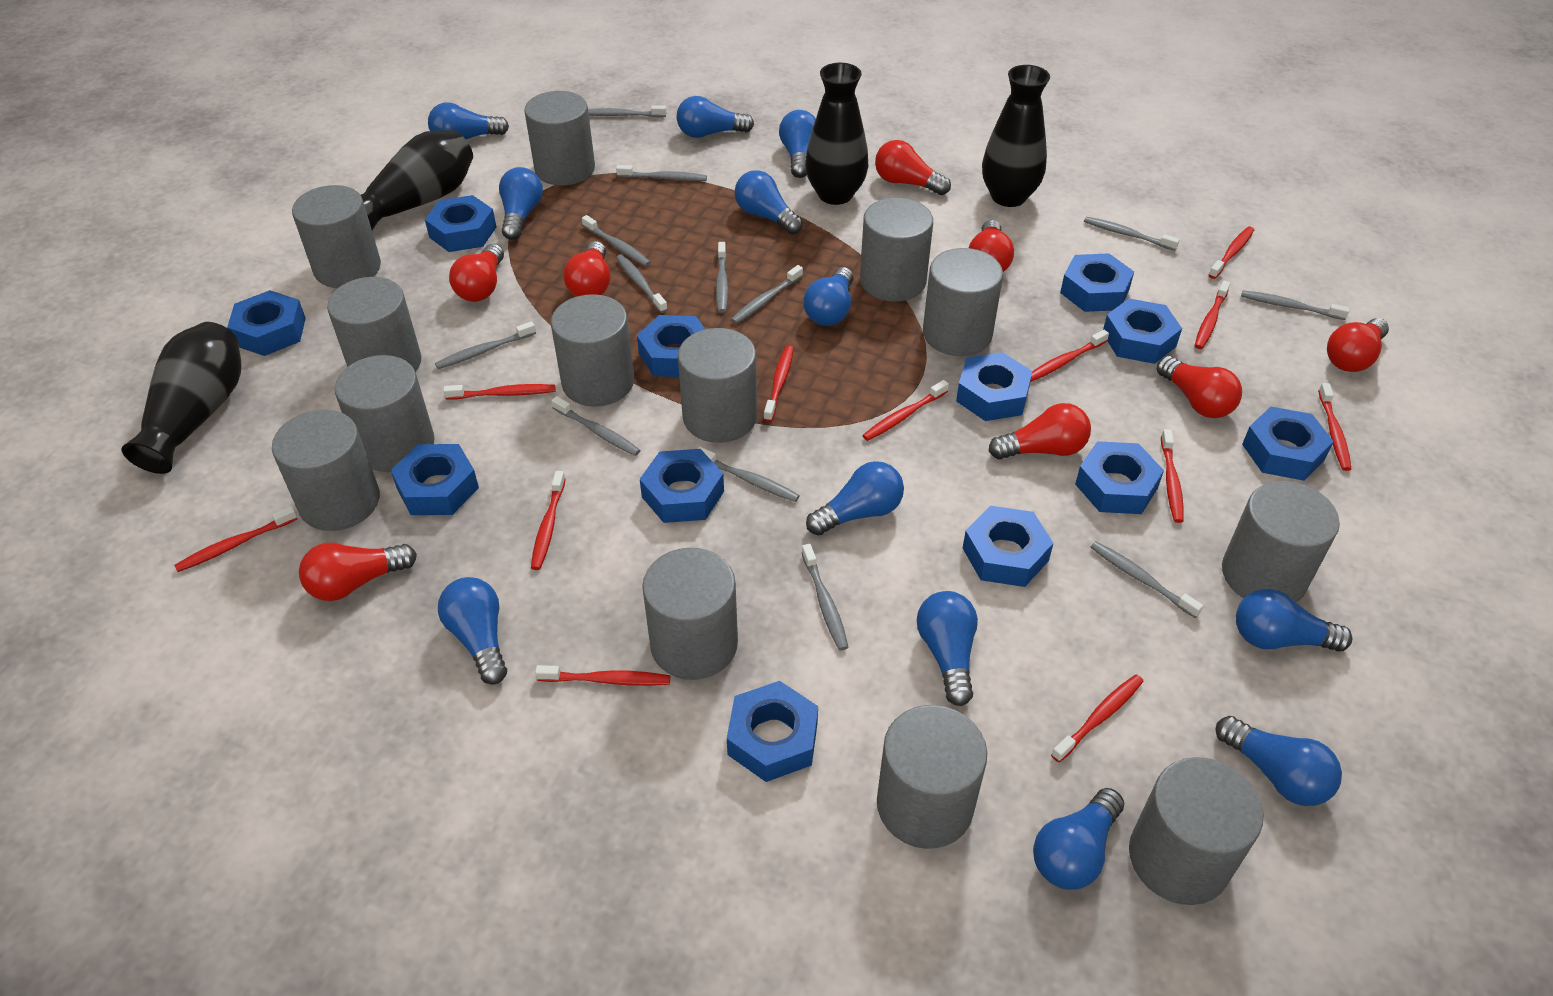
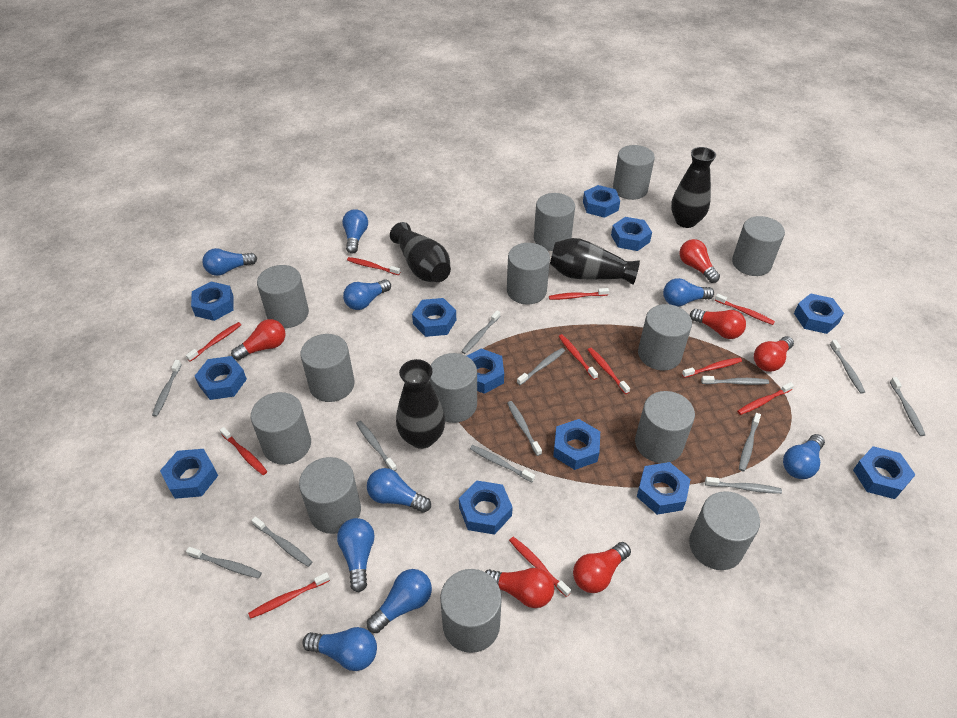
blue light bulb: [428,102,509,139] [438,577,507,685] [499,167,543,240] [677,96,754,138] [734,170,803,234] [779,110,816,178] [803,267,854,326] [806,461,904,535] [917,591,978,706] [1033,788,1124,890] [1216,716,1342,806] [1236,589,1352,652] = 12 -> [202,248,257,276] [302,627,377,671] [337,518,375,592] [342,209,368,253] [343,279,391,310] [367,468,431,513] [367,569,432,633] [663,278,714,307] [783,434,825,479] = 9
red light bulb: [299,543,417,601] [449,244,504,302] [563,241,610,297] [875,140,951,195] [969,220,1014,272] [989,403,1091,460] [1157,356,1242,418] [1327,318,1389,372] = 8 -> [231,319,286,361] [485,568,554,608] [573,542,631,593] [680,239,720,283] [690,309,746,339] [754,336,794,372] = 6
red toothbrush: [174,506,297,572] [443,384,555,400] [531,471,566,570] [535,665,670,686] [764,346,794,422] [862,380,949,441] [1030,330,1109,382] [1051,674,1144,762] [1161,429,1184,523] [1195,281,1230,349] [1209,226,1254,279] [1318,383,1351,471] = 12 -> [186,322,241,362] [220,427,267,475] [248,572,330,619] [347,257,400,275] [509,537,571,597] [549,288,609,300] [558,334,598,380] [588,348,630,394] [682,357,742,378] [715,294,775,325] [737,382,794,415] = 11

